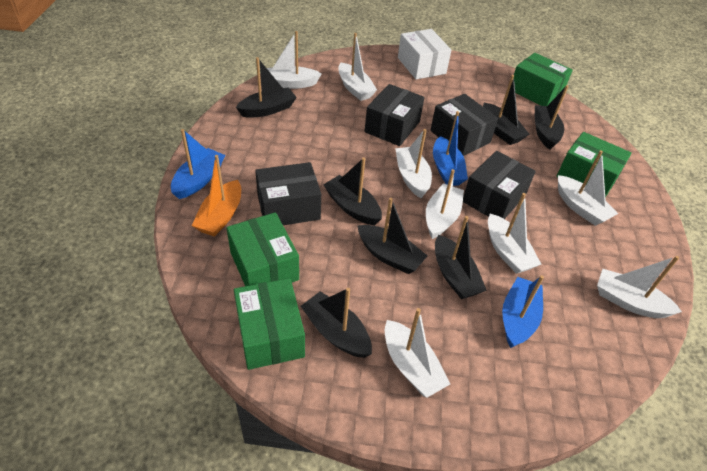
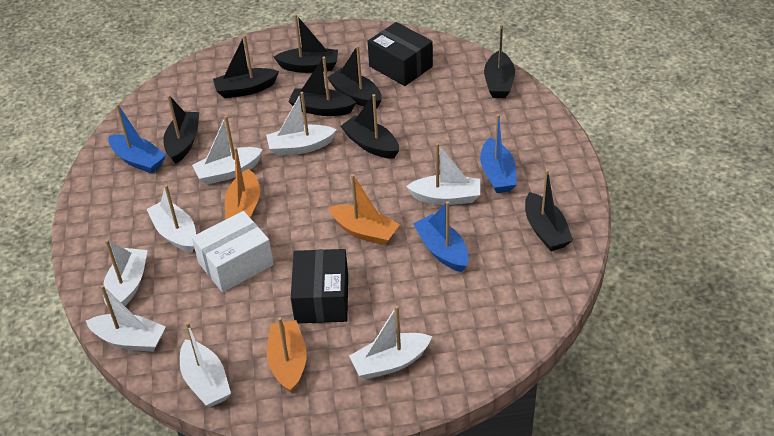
black boat: [236,57,297,118] [301,288,372,358] [323,157,382,225] [358,198,428,274] [435,216,487,299] [483,75,529,145] [535,85,569,150] = 7 -> [163,95,199,164] [213,35,279,98] [274,14,338,73] [288,56,356,116] [327,45,382,109] [340,94,399,159] [484,24,515,98] [525,169,573,251] = 8
black box: [255,162,321,225] [365,84,424,146] [430,94,498,156] [463,151,536,219] = 4 -> [291,249,348,323] [368,22,433,86] = 2
green box: [226,212,299,286] [234,278,305,370] [513,53,573,106] [557,132,632,197] = 4 -> none = 0
orange boat: [192,155,241,236] = 1 -> [225,147,260,220] [267,317,307,394] [329,174,400,246] = 3

